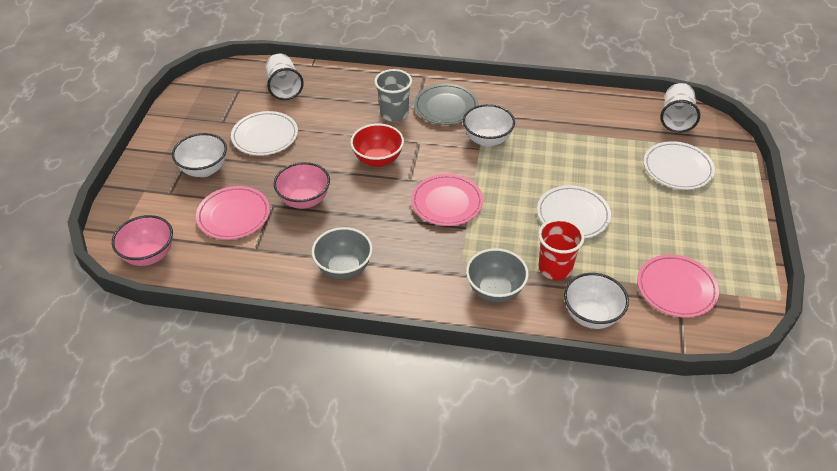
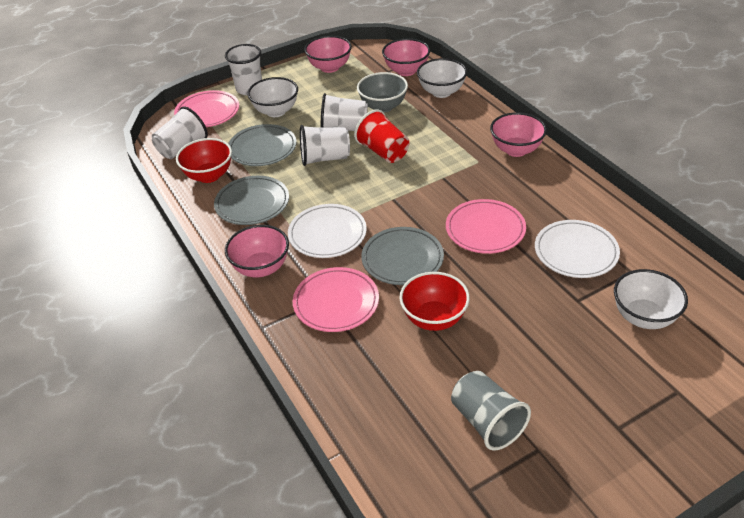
grey bowl: [312,227,373,279] [466,248,529,302] = 2 -> [357,72,408,113] = 1
grey plate: [414,84,478,125] = 1 -> [214,176,289,225] [228,124,297,166] [361,227,444,285] = 3
pink bowl: [112,215,173,266] [274,162,330,209] = 2 -> [225,225,289,277] [304,36,352,73] [382,38,430,76] [490,112,547,157] = 4
red bowl: [350,124,404,167] = 1 -> [176,138,232,183] [399,272,470,331] = 2
white cup: [265,54,304,100] [660,83,700,133] = 2 -> [152,106,208,159] [225,44,262,95] [300,125,350,166] [321,93,368,131] = 4
white plate: [231,111,298,156] [537,185,611,239] [643,141,715,190] = 3 -> [288,204,367,258] [535,220,620,278] = 2

